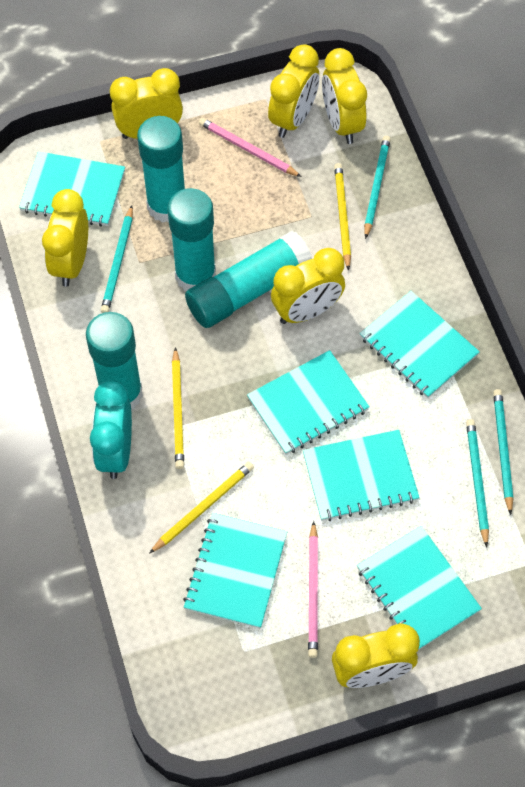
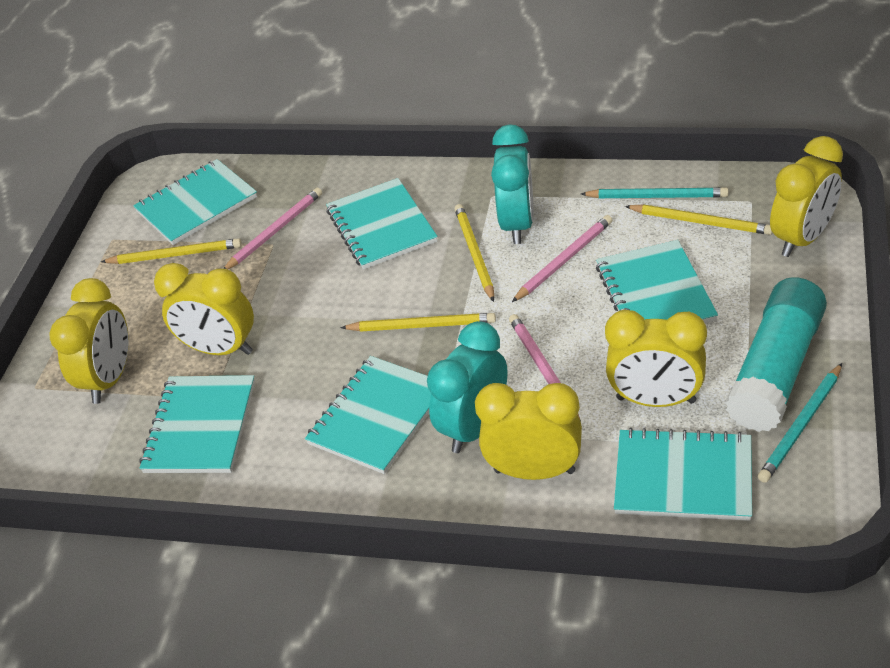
pink pencil: [199,118,302,177] [308,521,318,658] = 2 -> [223,188,322,270] [509,314,581,421] [512,215,612,302] = 3
turquoise clock: [90,380,132,479] = 1 -> [427,321,508,453] [491,124,534,244] = 2
turquoise glue stick: [86,312,143,409] [137,116,185,223] [167,188,216,291] [185,231,312,328] = 4 -> [725,277,827,432] = 1
turquoise pencil: [101,206,133,313] [364,136,391,239] [466,419,489,547] [493,389,513,515] = 4 -> [581,187,728,198] [758,363,842,483] = 2
yellow clock: [42,189,88,287] [110,68,183,139] [268,44,319,138] [271,248,345,324] [322,48,367,144] [332,623,420,688] = 6 -> [50,278,129,404] [154,263,254,355] [475,383,582,480] [605,310,707,407] [770,136,843,257] = 5
yellow pencil: [149,462,254,554] [172,347,184,469] [334,163,351,271] = 3 -> [101,238,242,264] [340,313,496,332] [454,204,494,302] [625,205,772,235] = 4

